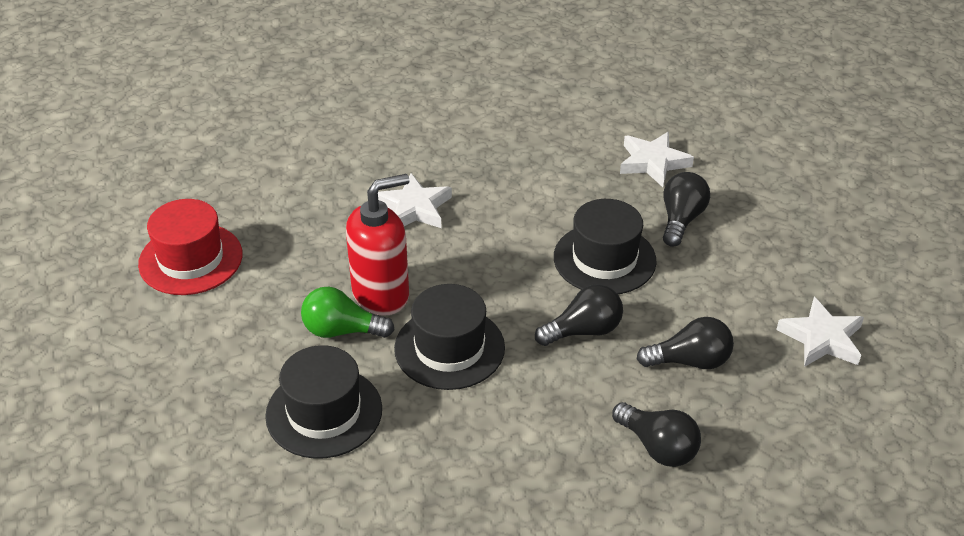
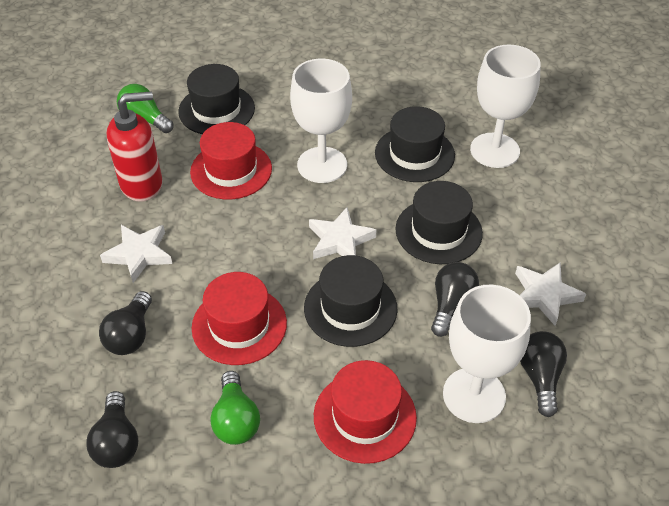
black hat: [265,345,382,459] [394,284,505,390] [554,199,657,294] = 3 -> [178,64,255,134] [304,255,397,347] [375,106,455,182] [395,181,483,264] = 4
green light bulb: [301,287,395,338] = 1 -> [117,84,174,133] [210,371,260,445] = 2
red hat: [138,199,243,295] = 1 -> [190,122,272,199] [192,272,287,365] [314,360,417,464] = 3
white goblet: none = 0 -> [290,59,352,183] [443,285,531,423] [470,44,541,168] = 3

